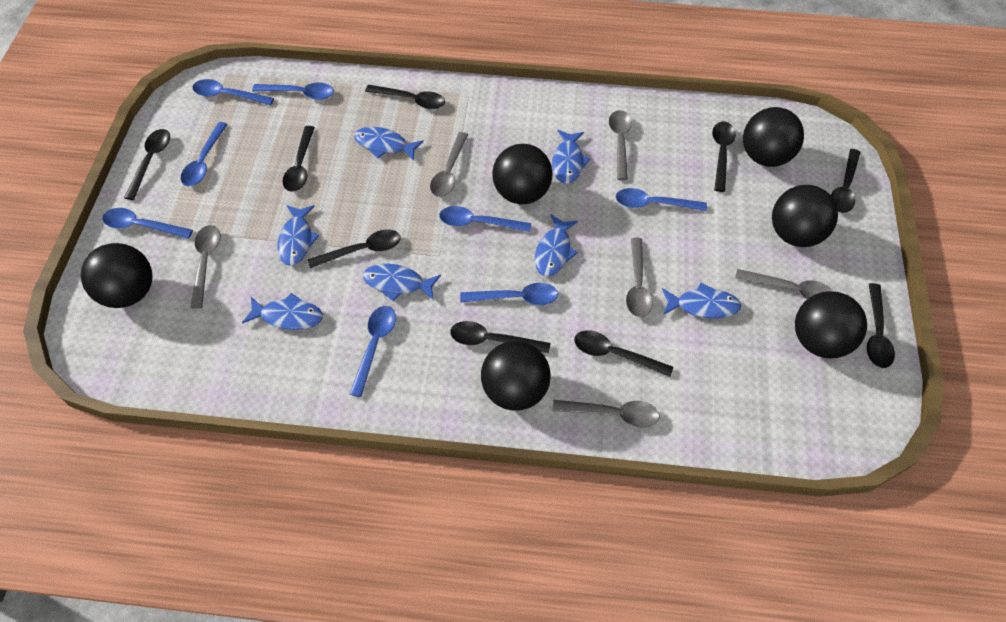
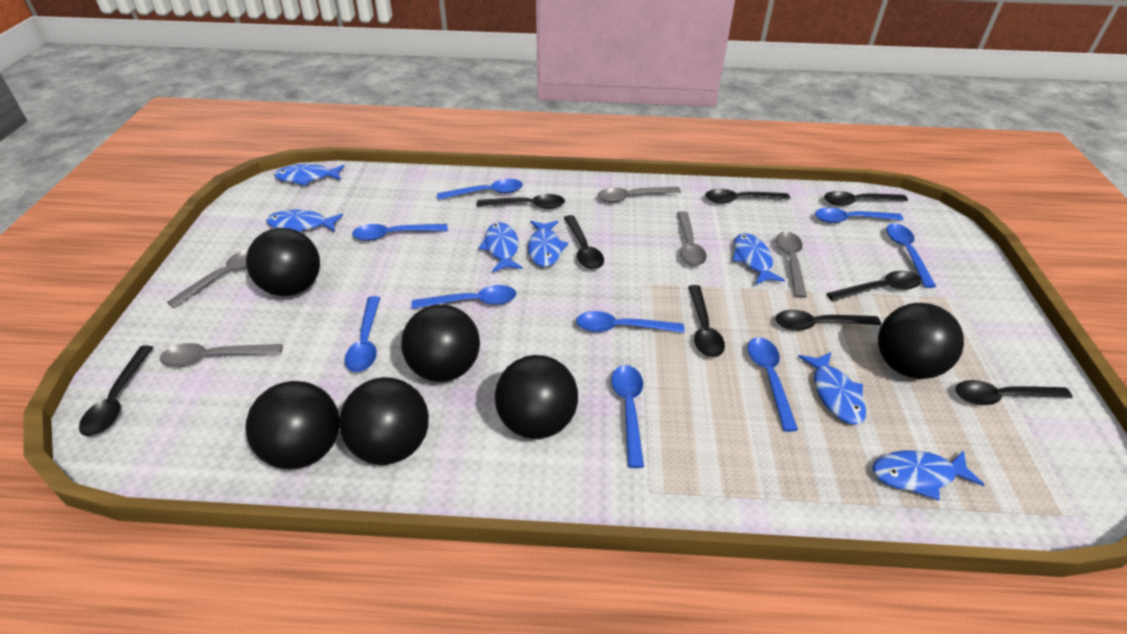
blue spoon: [102,208,193,239] [181,122,228,186] [192,79,274,105] [252,83,334,100] [350,306,396,397] [439,206,531,232] [460,283,558,305] [616,188,707,211] = 8 -> [345,296,380,372] [352,224,448,241] [412,285,517,309] [437,179,523,200] [576,311,685,333] [611,365,644,468] [748,337,798,432] [815,207,903,223] [886,223,936,288] = 9
grey spoon: [190,225,221,309] [430,132,468,197] [553,400,660,427] [609,110,632,180] [626,237,653,317] [735,269,833,299] = 6 -> [160,343,283,367] [167,249,248,308] [598,187,681,203] [677,211,707,266] [776,232,807,298] = 5

